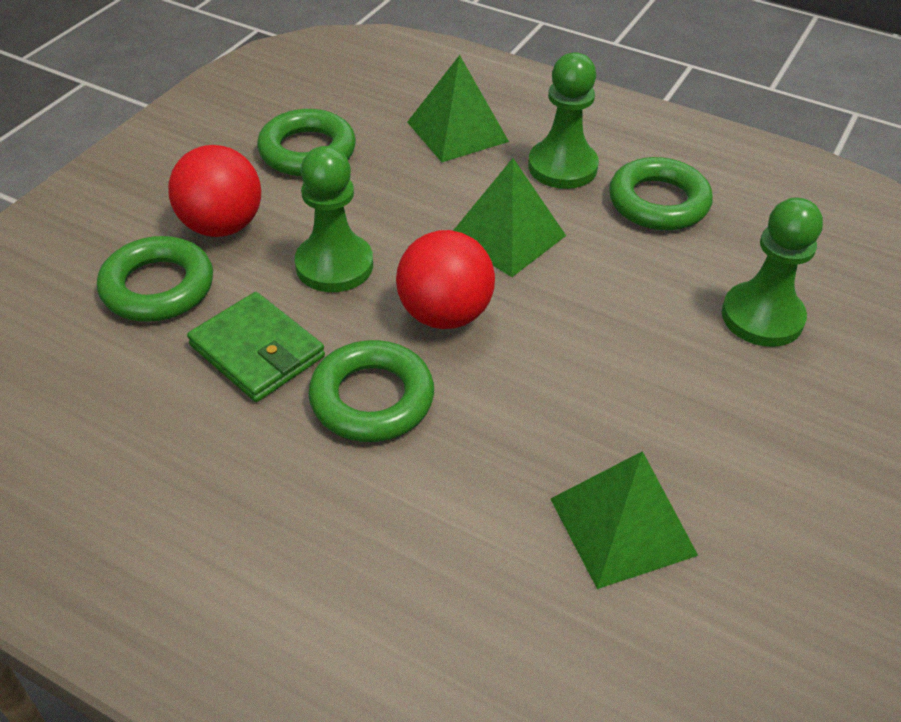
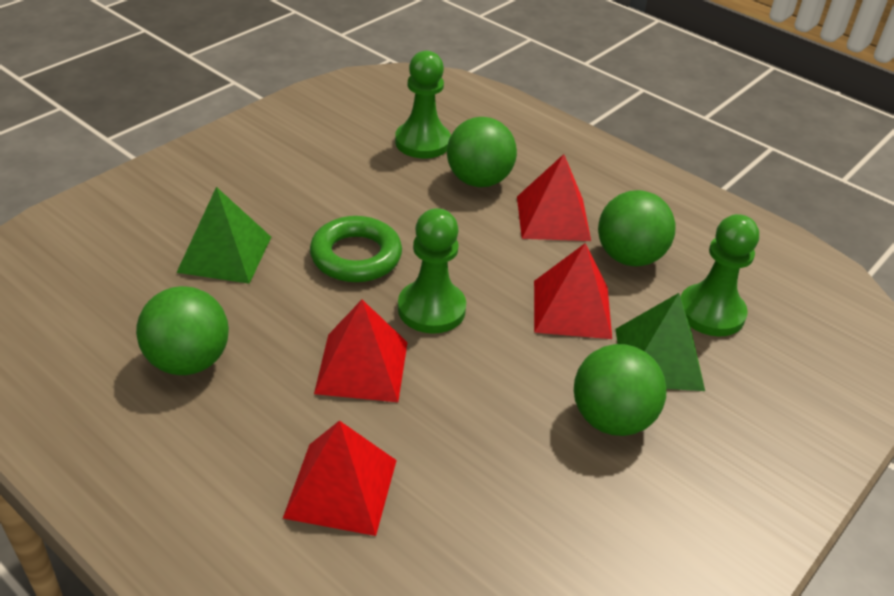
green ball: none = 0 -> [136,286,229,375] [447,117,517,187] [574,344,667,436] [598,190,675,267] = 4
green pyramid: [407,55,509,162] [453,158,566,277] [551,451,698,589] = 3 -> [176,187,271,284] [616,293,705,391] = 2
green ring: [97,236,213,322] [257,109,356,176] [308,340,434,442] [609,157,713,230] = 4 -> [310,216,402,282] = 1
green wallet: [187,292,325,402] = 1 -> none = 0
red ball: [168,145,261,237] [396,230,495,329] = 2 -> none = 0
red pyramid: none = 0 -> [283,420,397,536] [314,300,408,402] [517,154,591,241] [534,243,612,339] = 4

